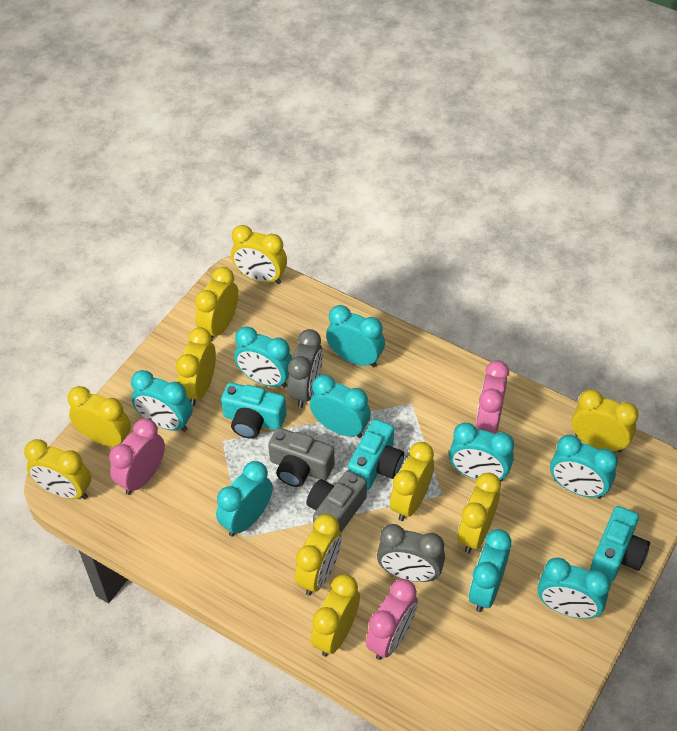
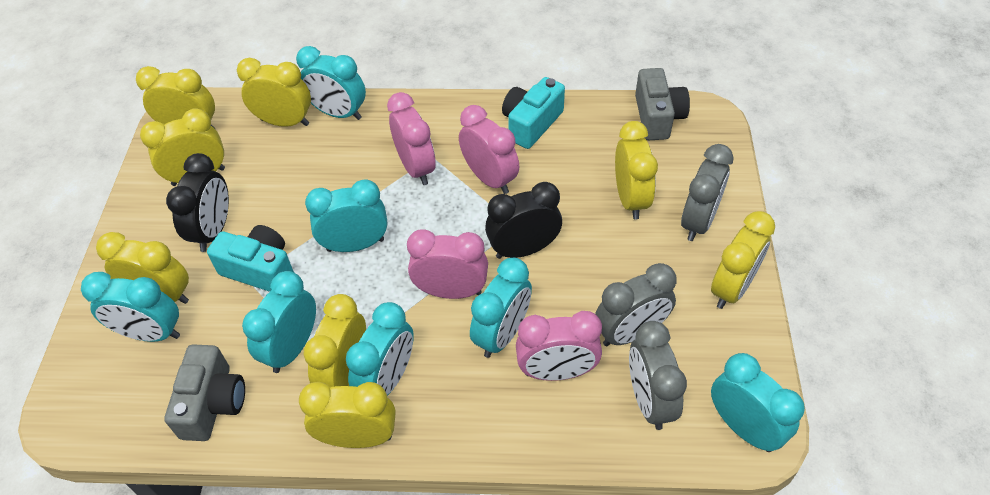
black clock: none = 0 -> [166,153,229,252] [485,182,562,259] = 2
grey clock: [288,329,323,408] [377,524,445,582] = 2 -> [595,263,677,346] [629,321,687,430] [681,144,734,241] = 3
pink clock: [109,418,165,495] [366,579,418,660] [476,360,509,434] = 3 -> [387,92,436,185] [407,229,488,299] [459,105,519,194] [516,311,602,381] = 4
turquoise camera: [221,382,287,439] [348,419,404,490] [590,506,650,582] = 3 -> [207,225,294,292] [502,77,565,149] = 2
turquoise clock: [131,370,193,432] [216,461,273,537] [234,326,293,388] [310,374,371,438] [326,305,385,367] [449,422,514,482] [469,529,511,612] [537,558,611,619] [550,435,618,499] = 9 -> [81,272,180,342] [242,271,316,373] [296,46,366,120] [305,179,387,252] [346,302,414,396] [470,258,532,358] [711,353,805,452] = 7
yellow clock: [24,439,91,500] [67,386,131,447] [176,327,216,406] [195,267,239,342] [231,225,287,284] [295,514,342,595] [311,574,360,657] [390,442,434,521] [458,473,501,553] [572,389,639,452] = 10 -> [96,232,189,304] [136,66,215,129] [140,109,225,186] [237,58,311,127] [299,382,396,448] [304,294,366,387] [615,121,658,220] [711,211,775,309] = 8

